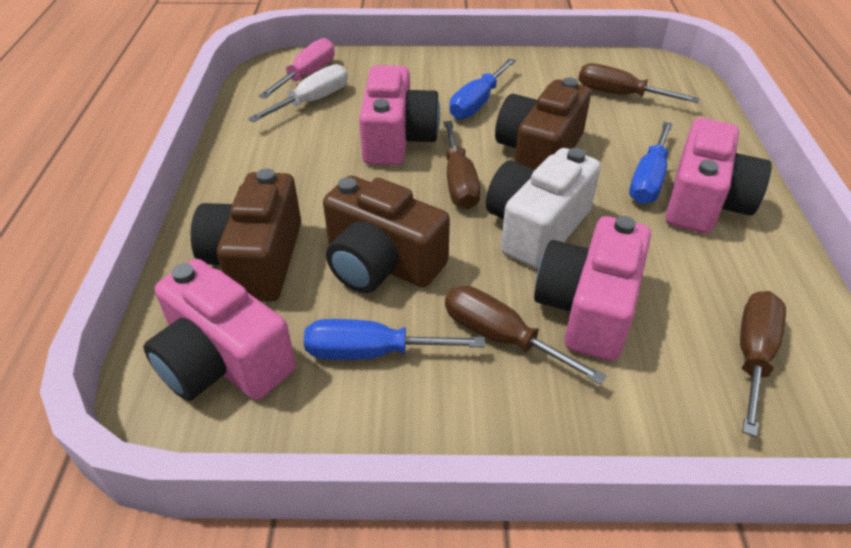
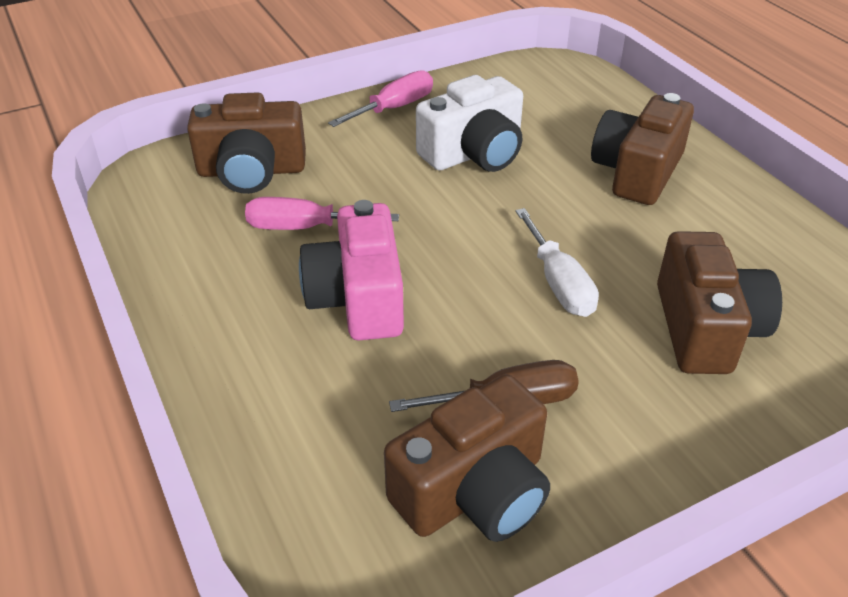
blue screwdriver: [304,319,485,360] [450,58,516,119] [629,122,673,204] = 3 -> none = 0
brown camera: [191,168,301,302] [323,176,450,293] [495,78,591,169] = 3 -> [187,92,306,194] [384,374,550,542] [591,93,694,205] [657,231,782,374] = 4
brown screwdriver: [444,121,481,209] [445,286,607,385] [578,63,700,103] [740,291,786,437] = 4 -> [389,360,579,412] = 1
pink camera: [143,259,296,401] [359,65,440,165] [534,216,651,361] [666,118,772,233] = 4 -> [299,200,404,340] = 1
pink screwdriver: [259,38,335,99] = 1 -> [245,197,399,230] [328,70,433,127] = 2

